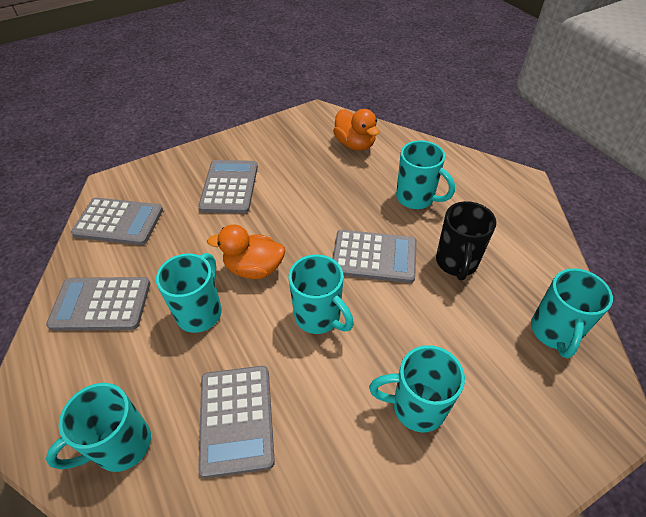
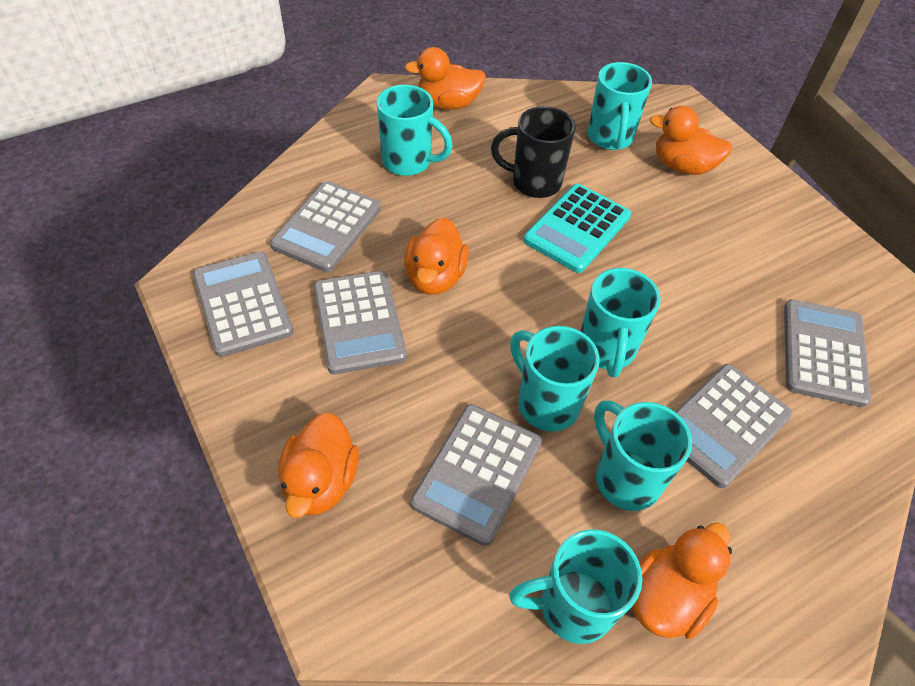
grey calculator: [46,277,150,331] [71,198,163,245] [198,160,258,213] [198,366,275,478] [332,230,417,283] = 5 -> [193,252,293,357] [270,181,381,272] [314,271,407,375] [411,404,542,546] [675,364,793,488] [784,299,871,407] = 6
orange duck: [207,225,285,279] [333,109,379,151] = 2 -> [278,412,359,518] [404,217,469,295] [405,47,486,110] [632,522,732,639] [650,106,732,175] = 5
turquoise calculator: none = 0 -> [524,184,631,273] = 1

